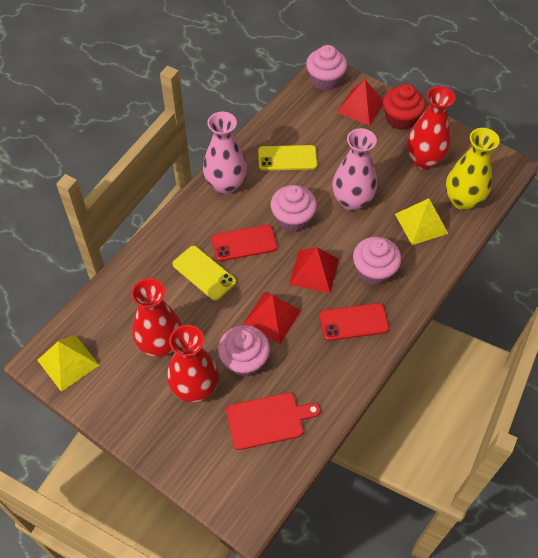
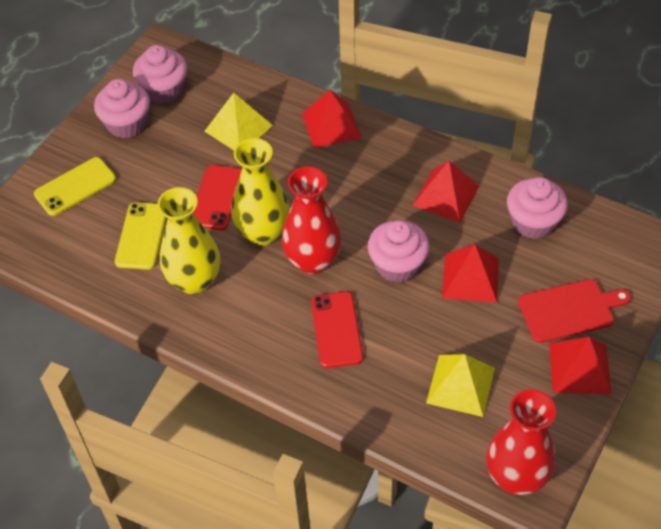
pink vase: [203,112,247,195] [332,128,377,211] = 2 -> none = 0
red cupcake: [383,84,425,130] = 1 -> none = 0
red pyramid: [242,292,301,344] [289,247,339,294] [336,80,383,126] = 3 -> [302,90,362,148] [412,161,479,223] [442,244,499,303] [549,337,612,395] = 4
red vase: [131,278,182,357] [167,325,219,403] [407,86,455,169] = 3 -> [282,166,342,274] [486,389,556,495] = 2
yellow vase: [446,128,500,210] = 1 -> [157,187,220,294] [231,138,290,246] = 2

